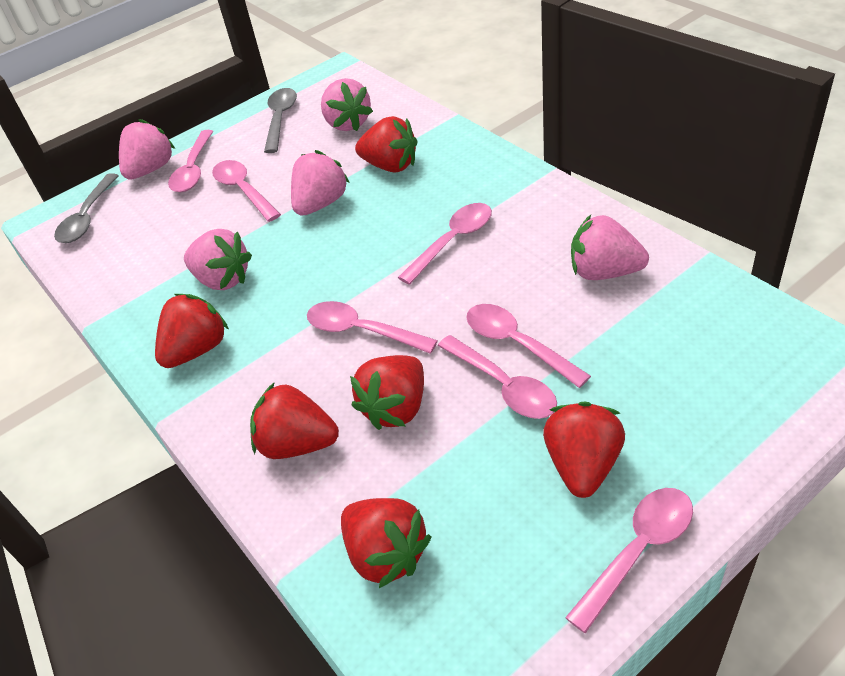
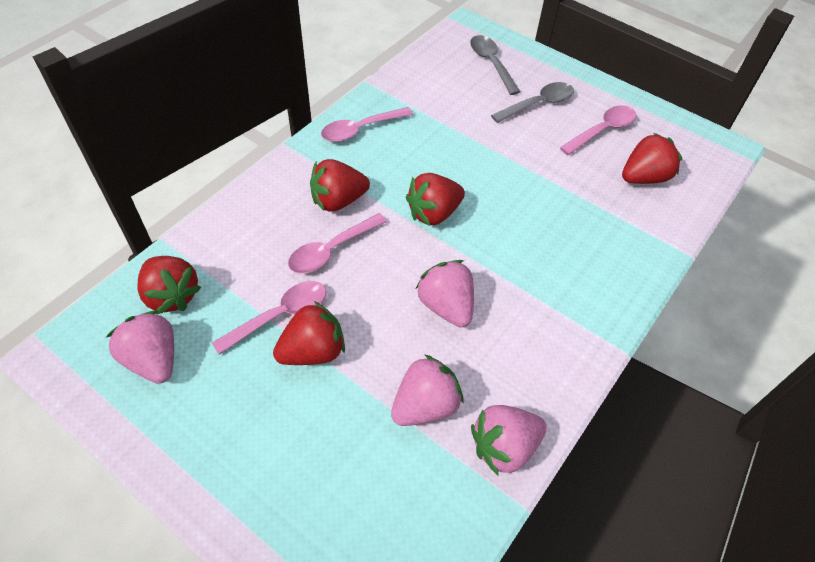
pink spoon: [168,130,213,192] [212,160,281,222] [307,301,438,354] [398,203,492,285] [438,335,557,419] [466,304,591,388] [565,488,693,633] = 7 -> [212,281,326,354] [288,213,387,273] [321,107,413,142] [560,106,636,155] = 4
pink strawberry: [119,119,175,180] [184,229,252,290] [291,150,350,216] [321,78,373,131] [571,215,649,280] = 5 -> [106,311,174,384] [391,354,464,426] [416,260,474,327] [471,405,547,476] = 4
red strawberry: [155,294,229,368] [250,382,339,459] [341,498,431,588] [350,355,424,430] [355,116,417,173] [543,402,625,498] = 6 -> [137,256,201,314] [273,301,345,365] [310,159,370,212] [406,173,465,226] [622,132,682,184] = 5

